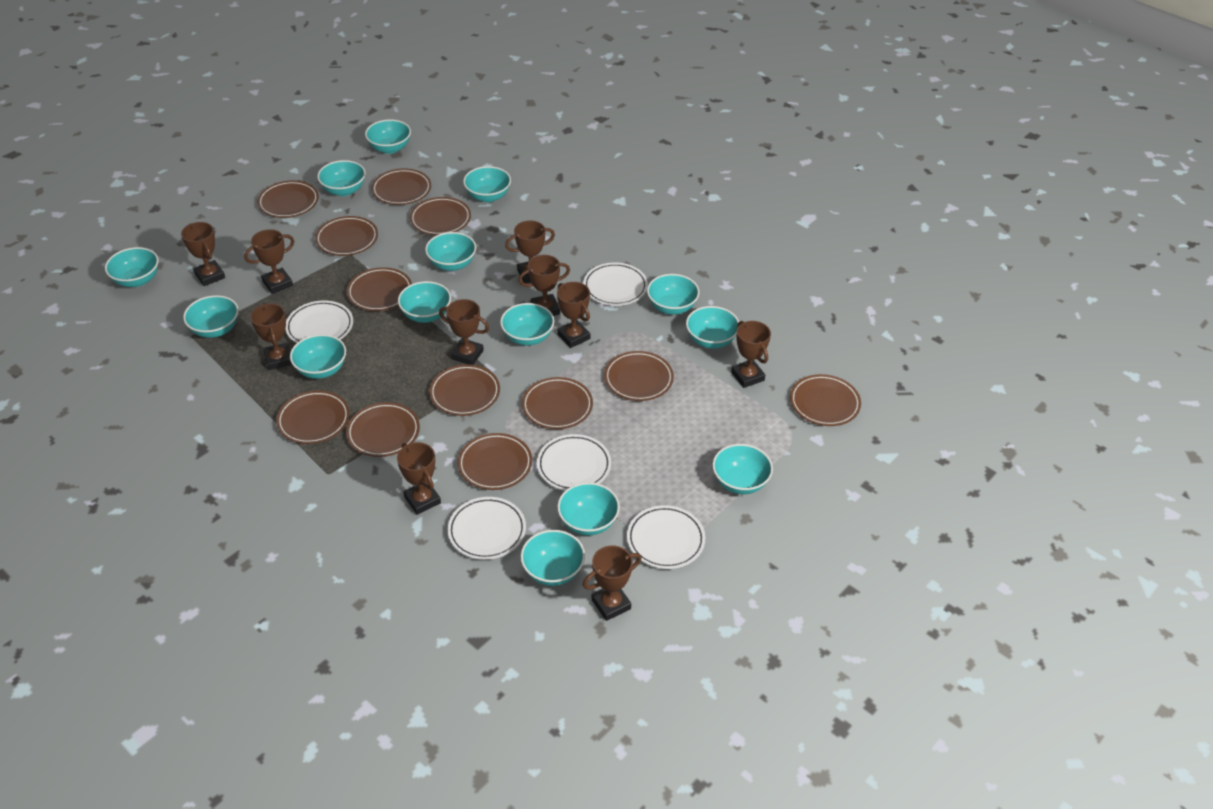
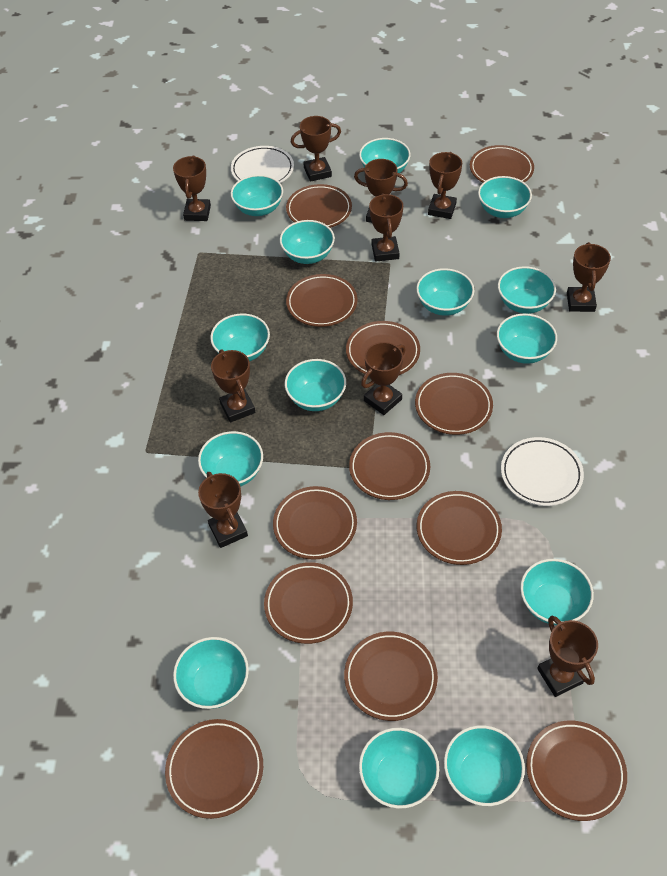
white plate: [285,301,353,343] [448,497,526,560] [537,434,611,491] [583,263,648,306] [627,505,705,569] = 5 -> [231,146,294,183] [501,437,584,506] = 2

